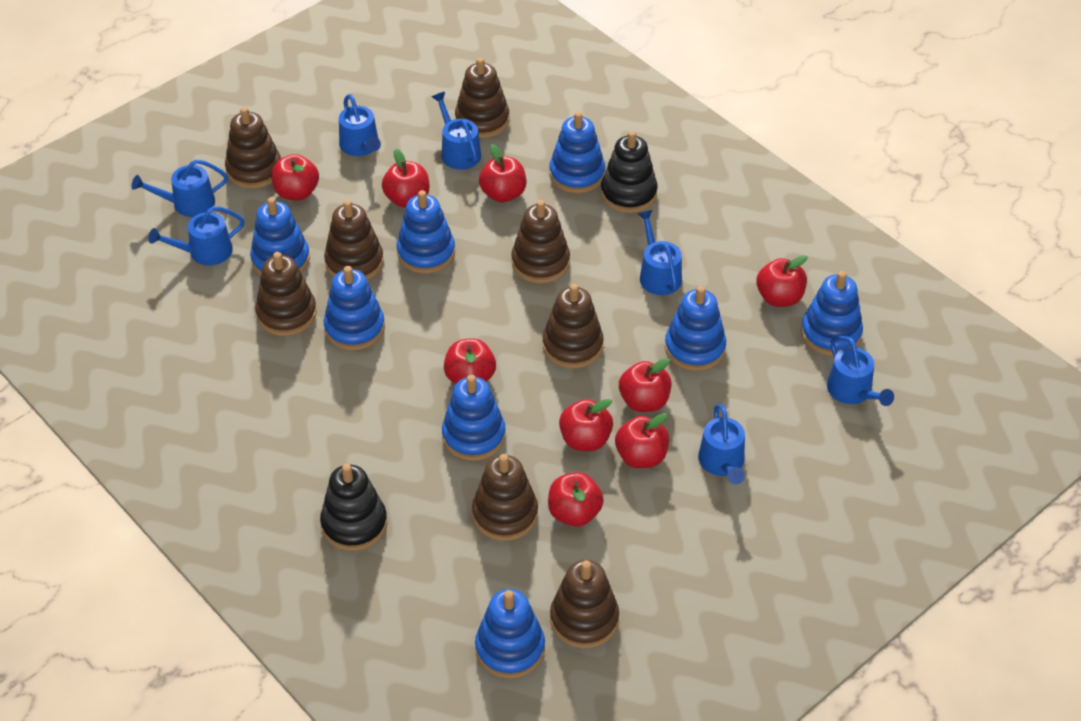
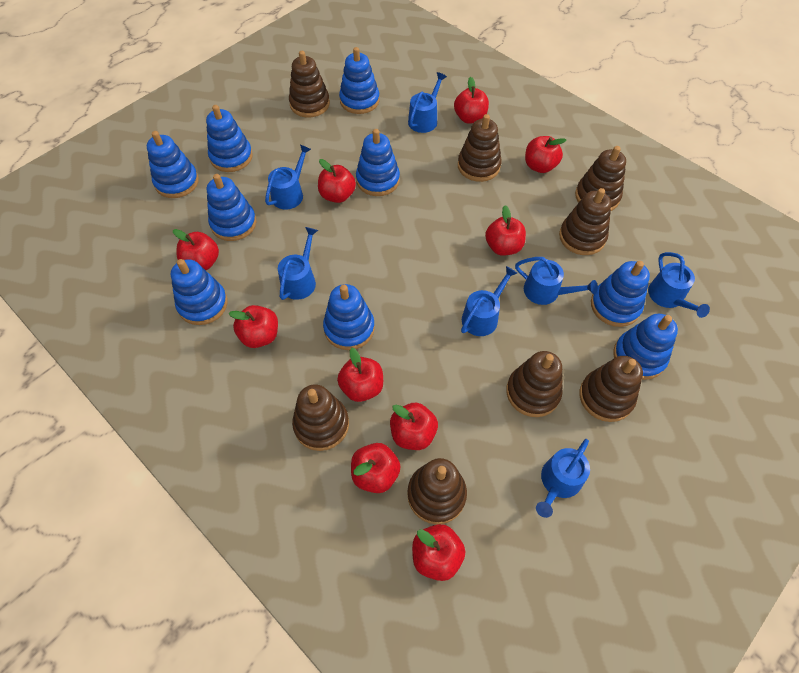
black stacking toy: [320,464,387,551] [601,131,658,213] = 2 -> none = 0
blue stacking toy: [250,197,310,276] [324,266,385,351] [397,190,455,274] [442,375,505,461] [475,589,545,679] [549,111,605,193] [665,286,726,371] [801,271,863,356] = 8 -> [147,131,199,198] [171,259,228,325] [206,105,253,172] [207,174,257,241] [323,284,375,350] [339,47,380,114] [356,129,400,196] [591,261,650,327] [613,314,678,380] = 9
red apple: [271,154,319,201] [382,149,429,207] [444,338,496,384] [479,144,526,203] [548,472,604,527] [559,399,613,451] [615,413,669,468] [619,358,672,412] [756,255,808,307] = 9 -> [173,229,219,270] [229,305,278,348] [318,159,356,203] [337,348,383,402] [351,443,401,493] [390,403,438,450] [412,524,465,581] [454,77,489,124] [485,205,526,256] [525,136,566,173] = 10

